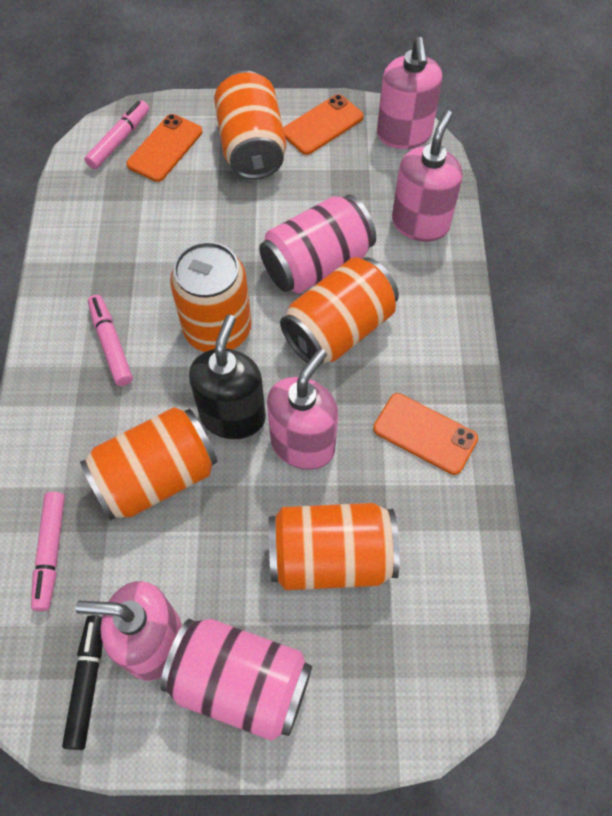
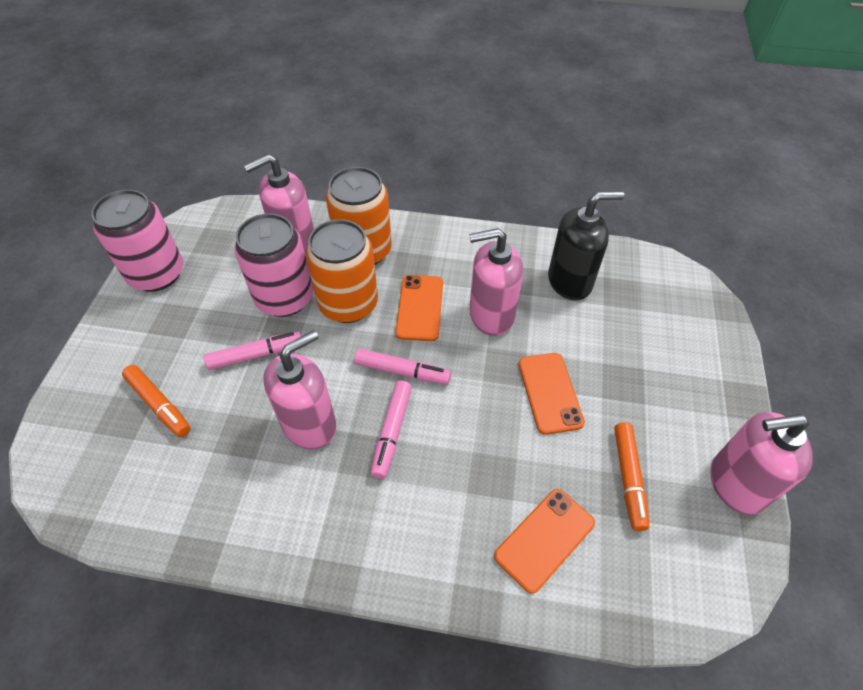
black marker: [62,615,103,750] = 1 -> none = 0
orange can: [80,407,217,520] [170,241,251,352] [214,71,286,179] [269,503,400,590] [280,257,399,366] = 5 -> [306,219,378,323] [326,167,392,265] = 2
orange marker: none = 0 -> [122,365,191,437] [614,422,649,531] = 2

